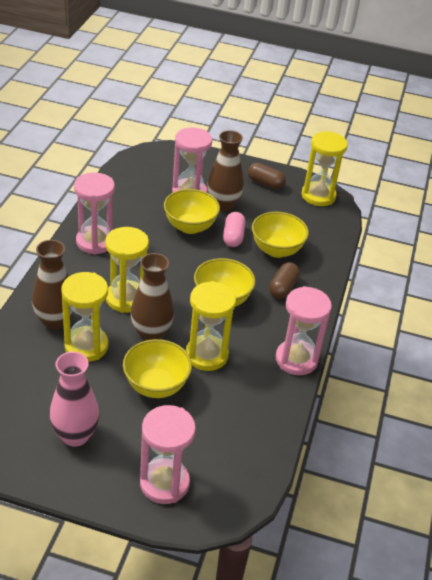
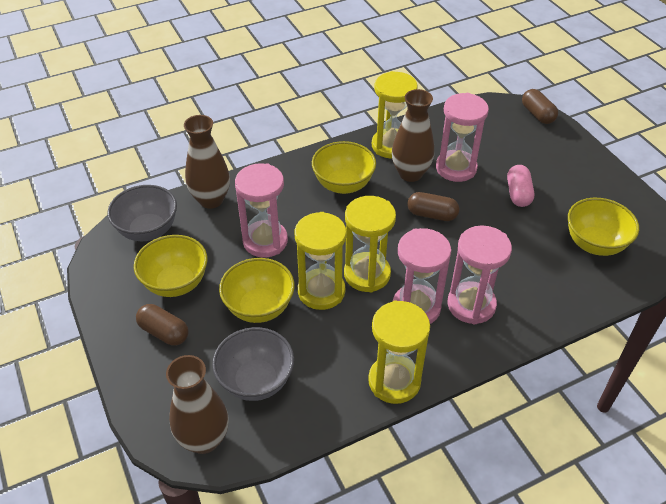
brown capsule: [248,163,286,189] [269,262,300,299] = 2 -> [136,304,188,346] [407,192,459,221] [522,89,558,124] = 3
grey bowl: none = 0 -> [107,185,177,241] [212,327,294,401] = 2
pink vase: [50,352,99,447] = 1 -> none = 0

